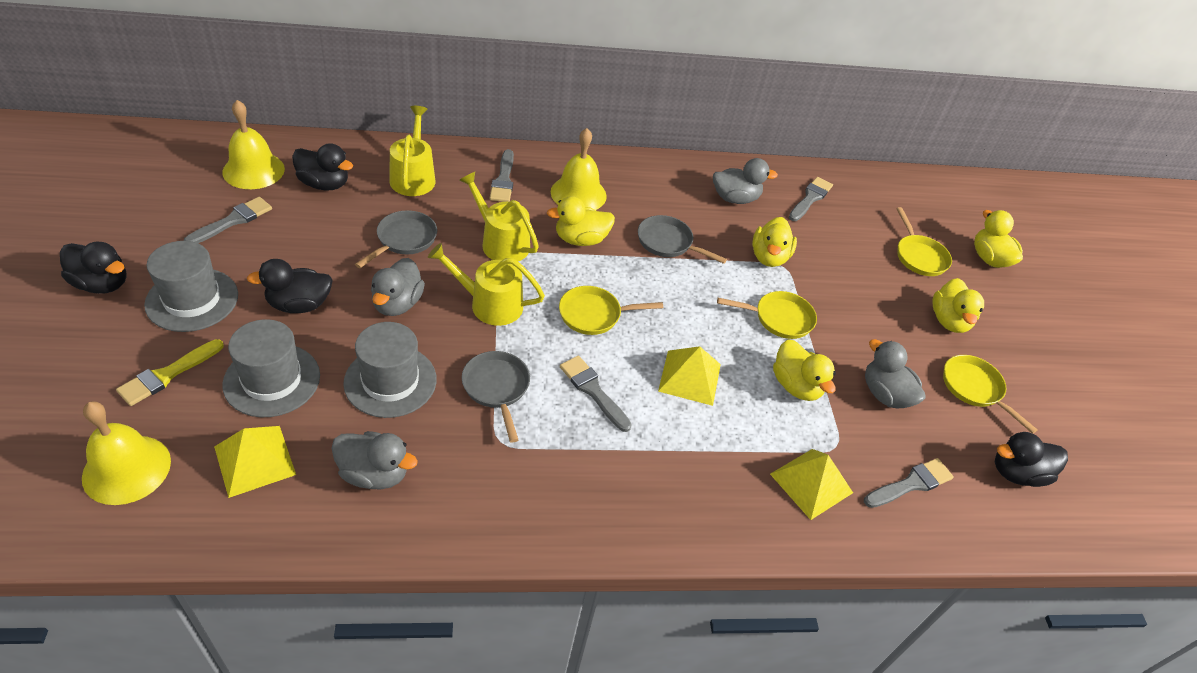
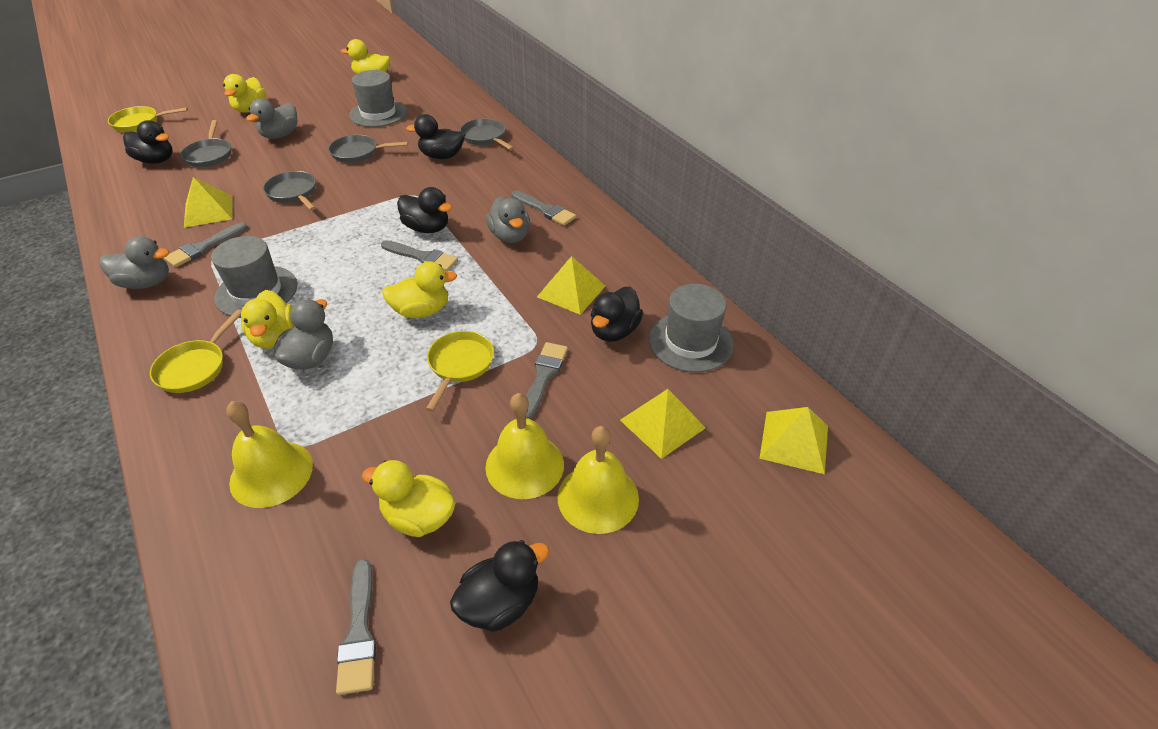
black duck: [60,242,127,294] [247,259,333,313] [292,143,353,191] [995,432,1068,487] = 4 -> [123,120,173,164] [397,187,452,233] [406,114,465,159] [450,540,549,632] [591,287,643,342] = 5
grey pan: [355,210,437,268] [462,351,530,443] [638,215,727,264] = 3 -> [180,120,231,167] [263,171,316,211] [328,135,408,163] [460,118,514,150] = 4
yellow brush: [116,339,224,406] = 1 -> none = 0
yellow pan: [559,286,663,335] [717,291,817,339] [896,207,952,276] [943,355,1038,434] = 4 -> [108,106,188,132] [150,309,241,393] [426,331,494,412] = 3
yellow pyramid: [214,426,296,498] [658,346,721,406] [770,449,853,520] = 3 -> [184,177,232,228] [537,256,606,315] [620,389,706,459] [759,407,828,474] = 4
yellow watering can: [390,106,435,196] [428,243,545,326] [460,172,539,261] = 3 -> none = 0

